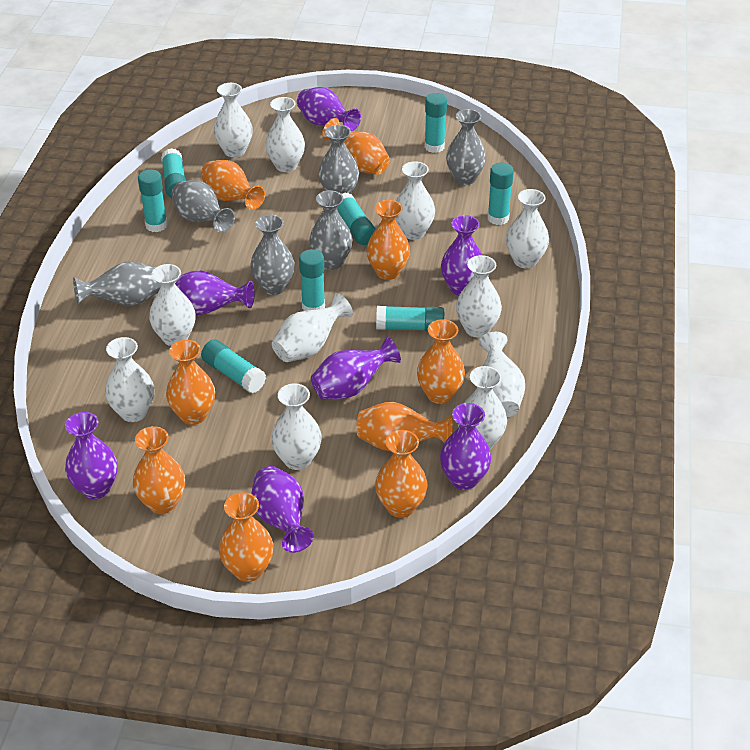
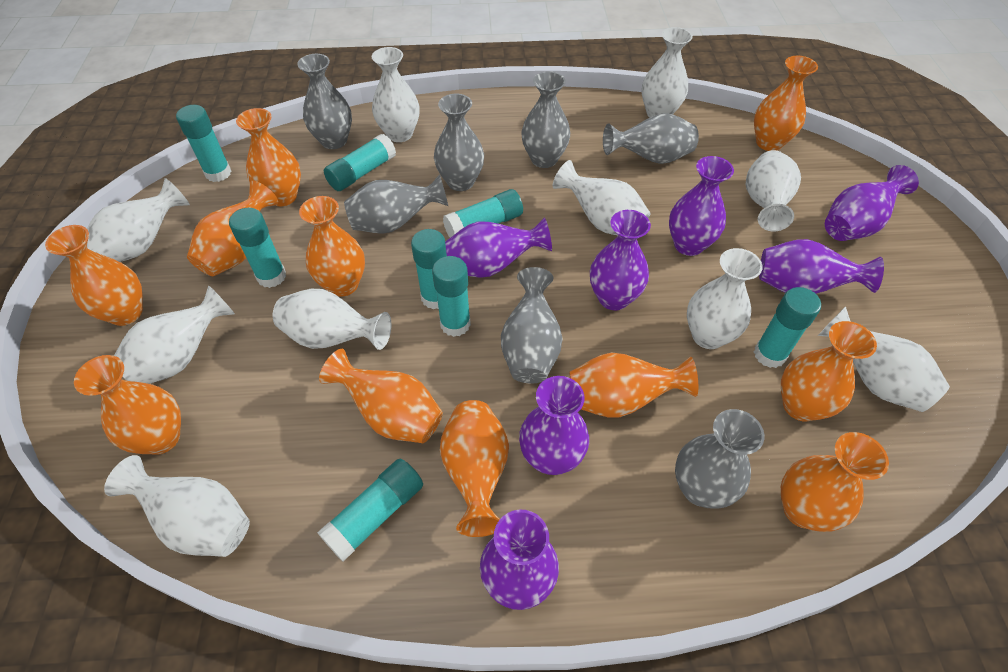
grey vase: [73,262,161,306] [171,180,235,232] [250,214,294,295] [309,190,353,270] [319,125,359,194] [446,109,486,185] = 6 -> [297,54,352,149] [344,174,448,234] [434,94,484,191] [501,267,563,383] [521,71,570,168] [603,113,699,164] [675,409,765,508] = 7
orange vase: [133,426,185,514] [166,340,215,425] [201,160,265,210] [219,492,273,582] [322,118,390,175] [356,402,453,451] [367,200,410,280] [375,430,428,518] [417,319,465,404] = 9 -> [45,225,143,326] [74,355,181,455] [187,181,278,276] [236,108,301,206] [299,196,365,297] [319,349,443,443] [440,400,509,537] [570,353,698,417] [754,56,818,151] [781,321,877,421] [781,432,889,532] = 11
white vase: [105,337,154,422] [149,264,196,346] [213,83,253,157] [265,97,305,172] [271,383,322,470] [272,293,353,362] [395,161,435,240] [456,255,502,337] [458,366,507,449] [479,332,525,417] [506,189,549,268] = 11 -> [87,178,190,262] [104,455,250,557] [114,285,235,384] [273,289,392,350] [372,47,419,142] [553,160,650,235] [642,27,693,118] [687,248,763,349] [746,150,801,231] [818,306,950,412] = 10

